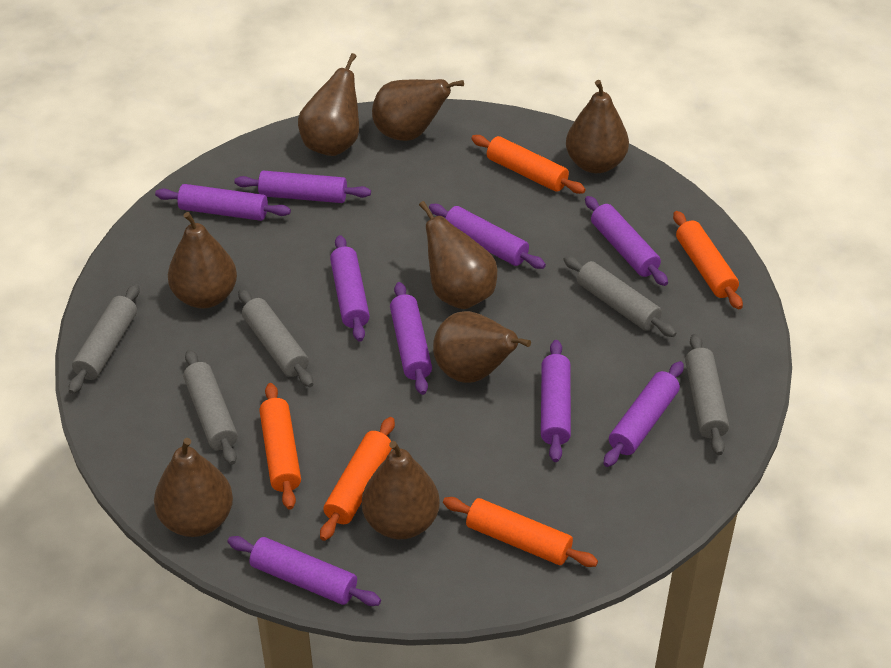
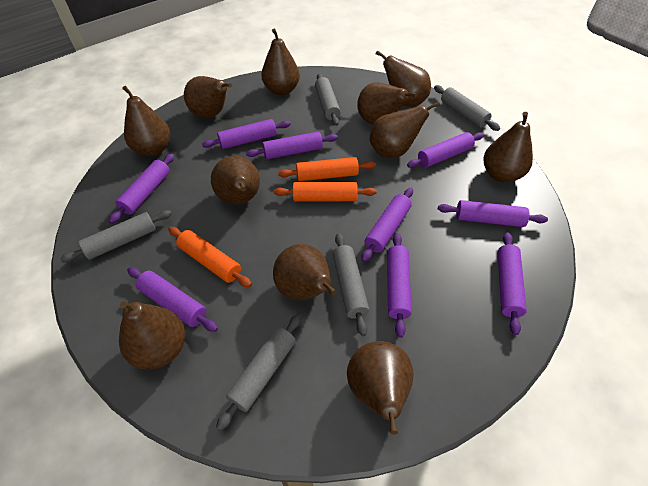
brown pear: [154,438,233,537] [168,212,237,309] [298,53,359,156] [362,441,440,539] [372,79,464,141] [419,201,497,309] [433,311,531,383] [566,80,629,173] = 8 -> [119,301,185,370] [122,86,170,156] [184,76,232,118] [211,156,260,205] [261,28,300,95] [273,244,337,301] [347,341,414,435] [357,82,417,124] [370,102,440,158] [376,50,431,107] [483,112,533,182] = 11
orange rolling pin: [259,383,301,510] [320,417,395,541] [443,497,598,567] [471,135,585,194] [673,211,743,309] = 5 -> [168,227,252,287] [274,182,376,201] [278,157,376,181] = 3

